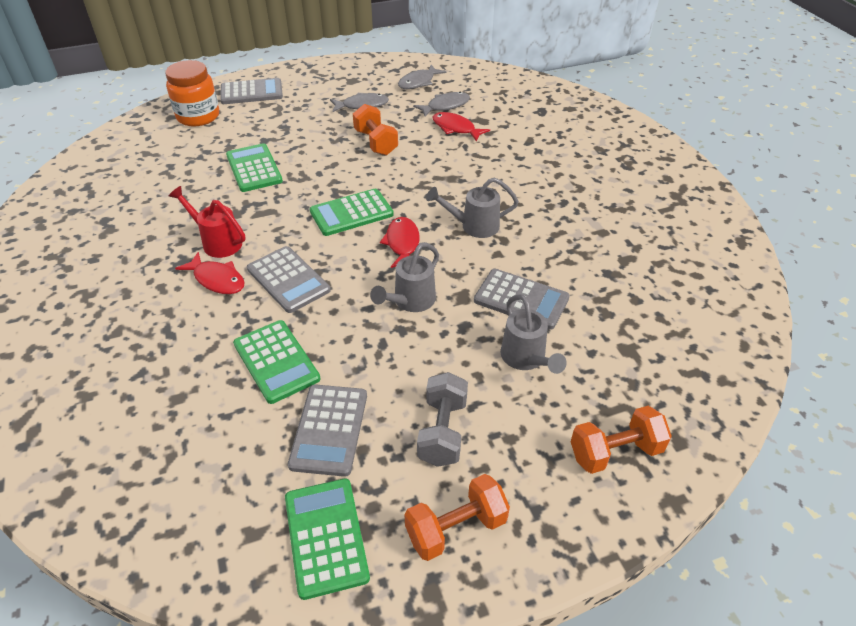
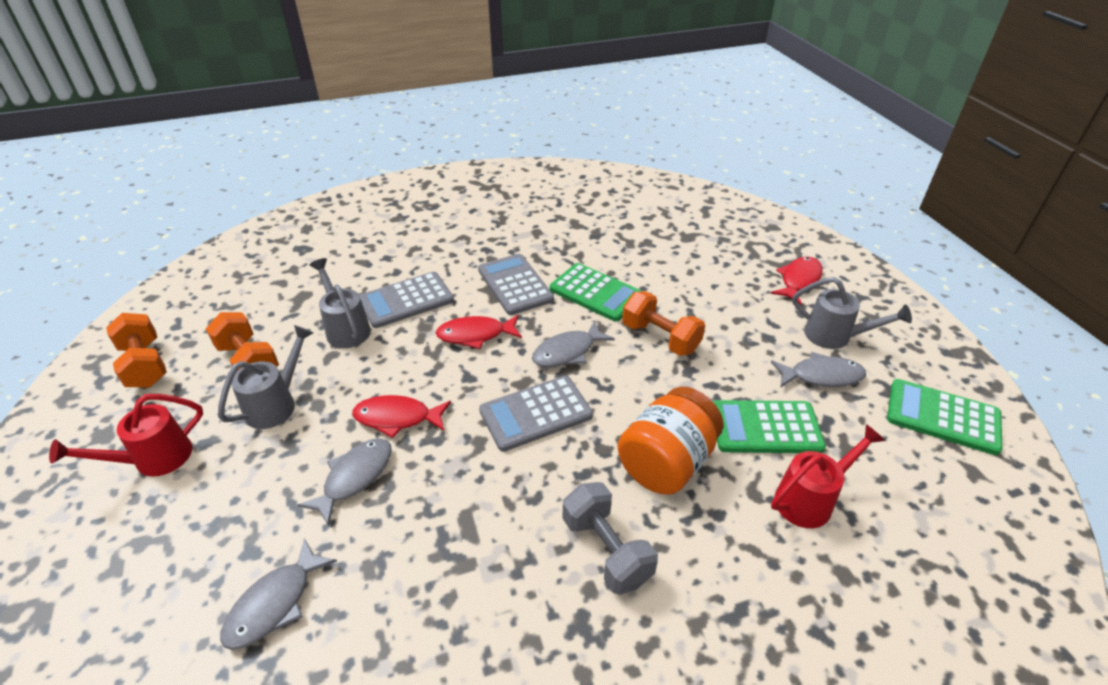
green calculator: [226,143,283,192] [233,320,321,404] [285,479,370,600] [310,189,394,236] = 4 -> [549,263,641,322] [712,400,826,453] [887,379,1002,455] = 3
grey calculator: [220,78,283,104] [247,246,331,313] [288,384,367,477] [474,269,570,330] = 4 -> [359,272,454,328] [478,254,554,315] [479,376,593,452] = 3
grey fish: [330,93,389,112] [398,65,447,89] [413,92,470,117] = 3 -> [220,538,337,650] [297,438,392,526] [532,320,615,367] [771,352,866,388] = 4
red watering can: [169,186,245,258] = 1 -> [49,394,203,477] [771,424,885,528] = 2

